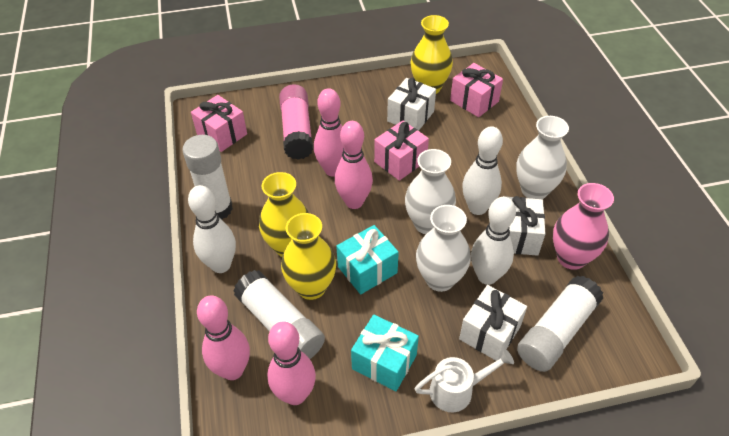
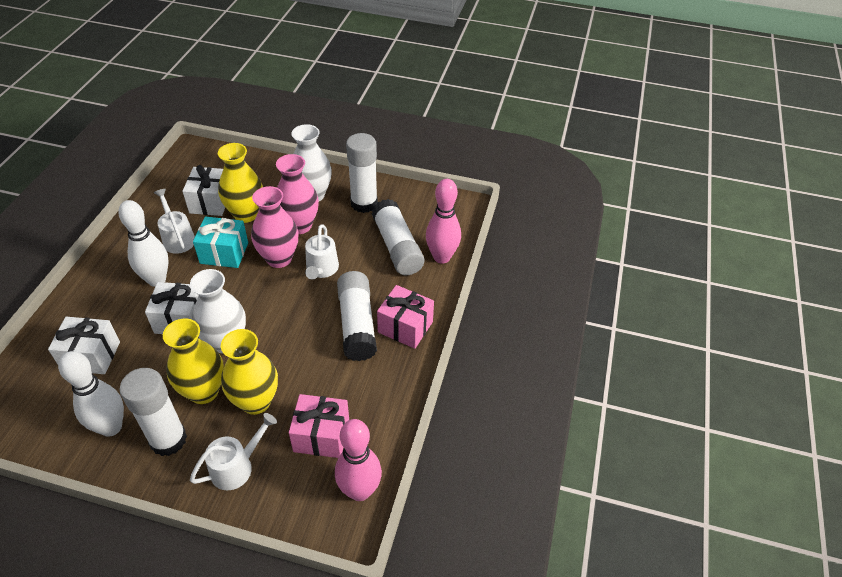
pink bowling pin: [197,296,250,380] [267,322,316,405] [314,88,344,177] [335,121,373,209] = 4 -> [335,419,382,501] [426,179,461,264] = 2
pink gift: [191,95,247,152] [374,121,429,181] [450,63,503,117] = 3 -> [289,394,349,458] [377,285,434,349] = 2
pink glue stick: [279,84,313,160] = 1 -> none = 0
pink vase: [553,183,614,270] = 1 -> [251,186,299,268] [276,154,319,234] = 2
turquoise gift: [336,225,399,294] [351,315,419,391] = 2 -> [193,216,248,268] = 1
white bowling pin: [188,185,236,273] [462,126,503,215] [471,197,516,285] = 3 -> [58,351,124,437] [118,200,169,287] = 2
white glue stick: [182,135,233,219] [234,270,325,359] [517,276,604,372] = 3 -> [119,368,187,456] [337,271,377,361] [346,133,378,213] [372,199,424,275] = 4
white vase: [405,149,456,234] [416,205,471,292] [516,116,569,199] = 3 -> [190,269,246,354] [291,124,332,201] = 2
white watering can: [415,349,514,412] = 1 -> [154,189,195,254] [190,413,277,490] [305,224,339,279] = 3

